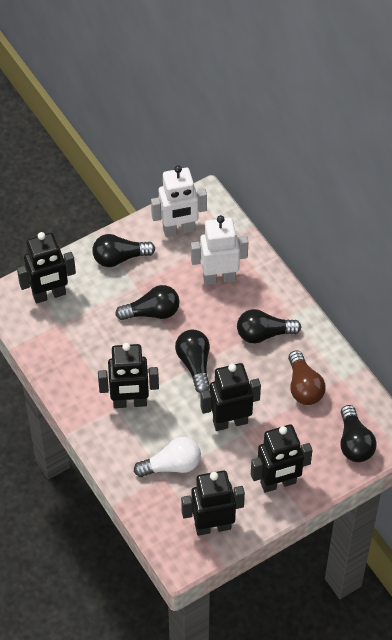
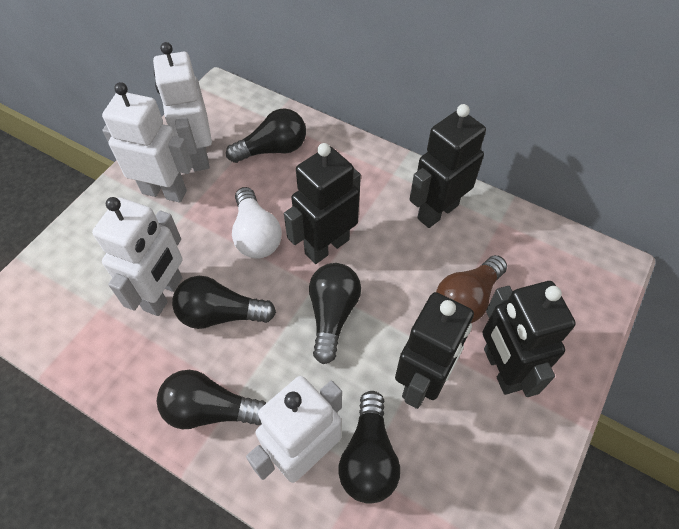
black robot: [17,232,76,304] [98,343,159,408] [181,470,245,536] [201,363,261,431] [251,424,312,493] = 5 -> [284,143,361,264] [395,292,474,409] [409,104,486,228] [483,281,576,397] = 4
white robot: [151,165,207,237] [191,215,248,285] = 2 -> [92,197,183,316] [102,82,193,203] [153,42,212,171] [246,376,342,483] = 4

